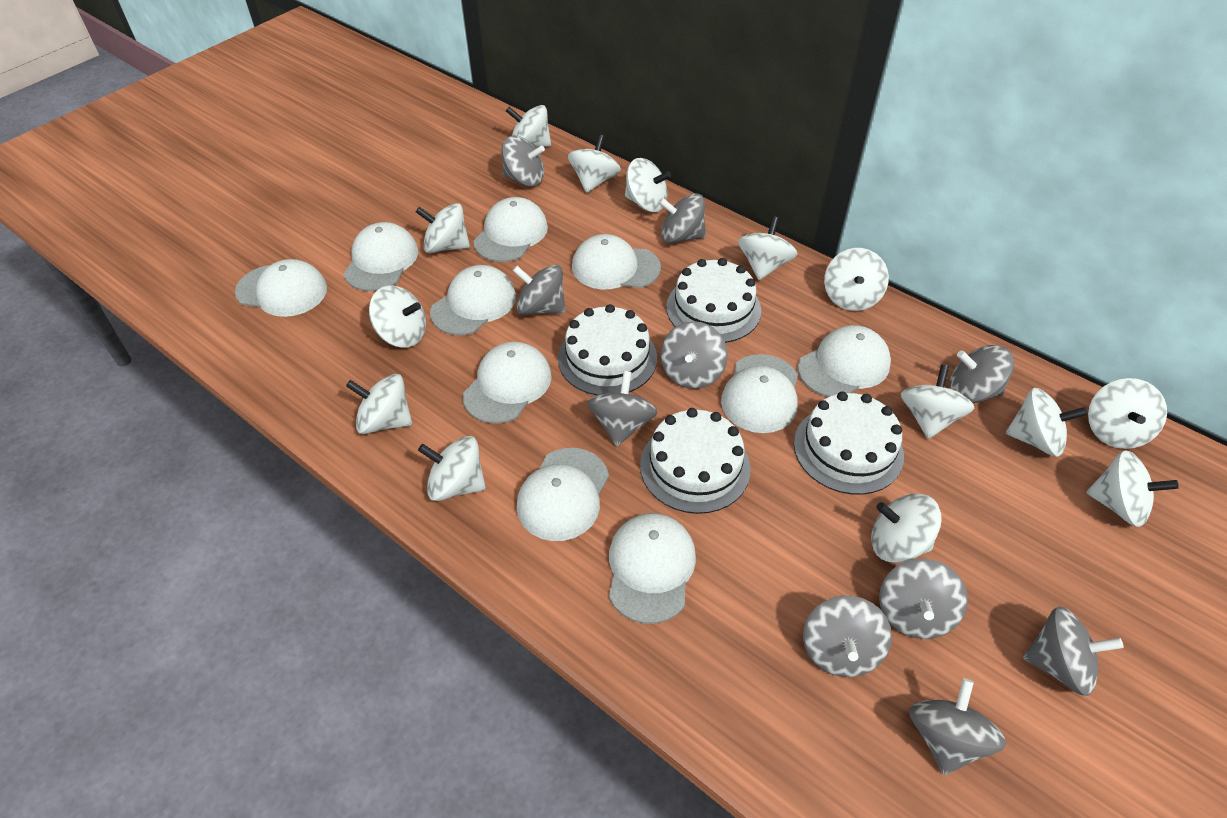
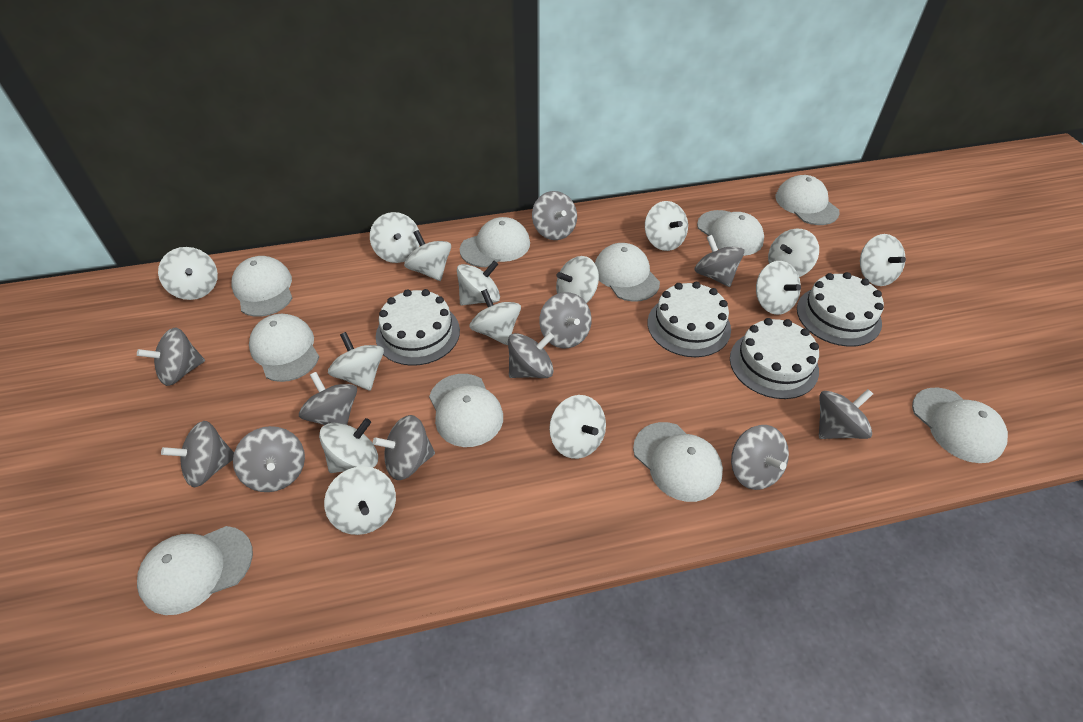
grey spinning top: [501,135,545,187] [513,265,565,315] [587,371,658,446] [659,193,706,244] [660,321,728,389] [803,596,892,677] [879,559,968,639] [909,678,1006,775] [950,345,1014,403] [1023,606,1124,696] = 10 -> [137,327,205,386] [161,421,234,487] [233,426,305,492] [299,372,357,425] [373,415,435,480] [508,332,554,378] [532,191,577,240] [539,292,592,348] [694,235,744,287] [731,425,789,490] [819,389,873,439] = 11

